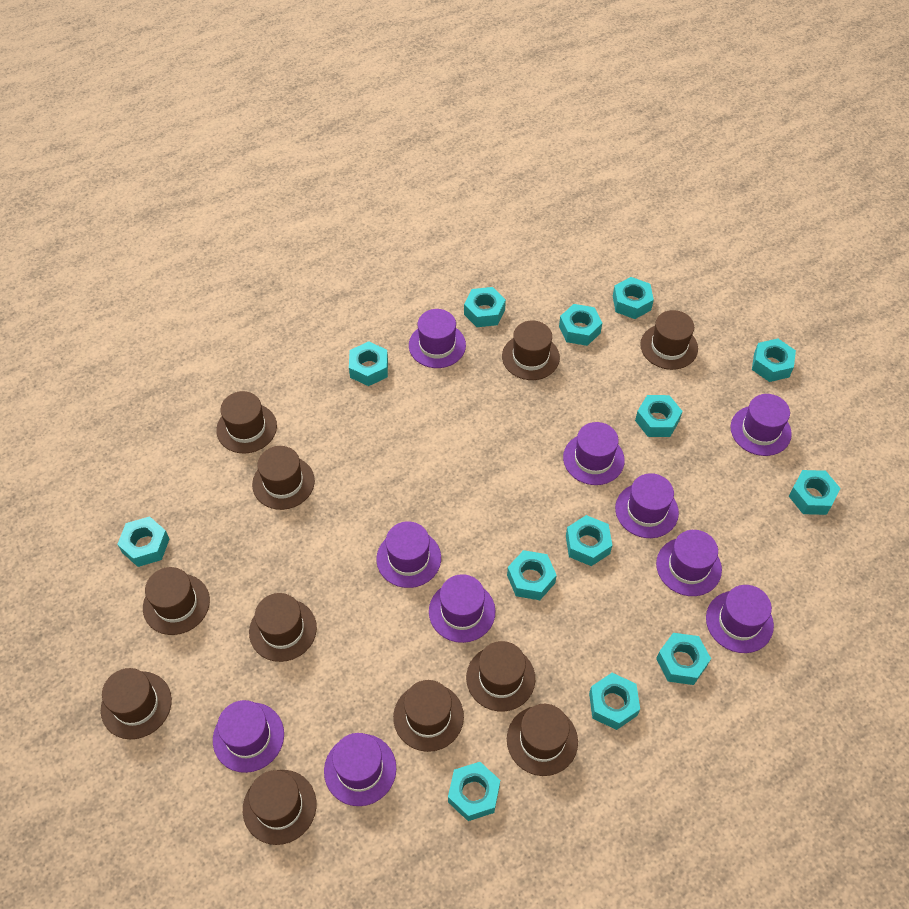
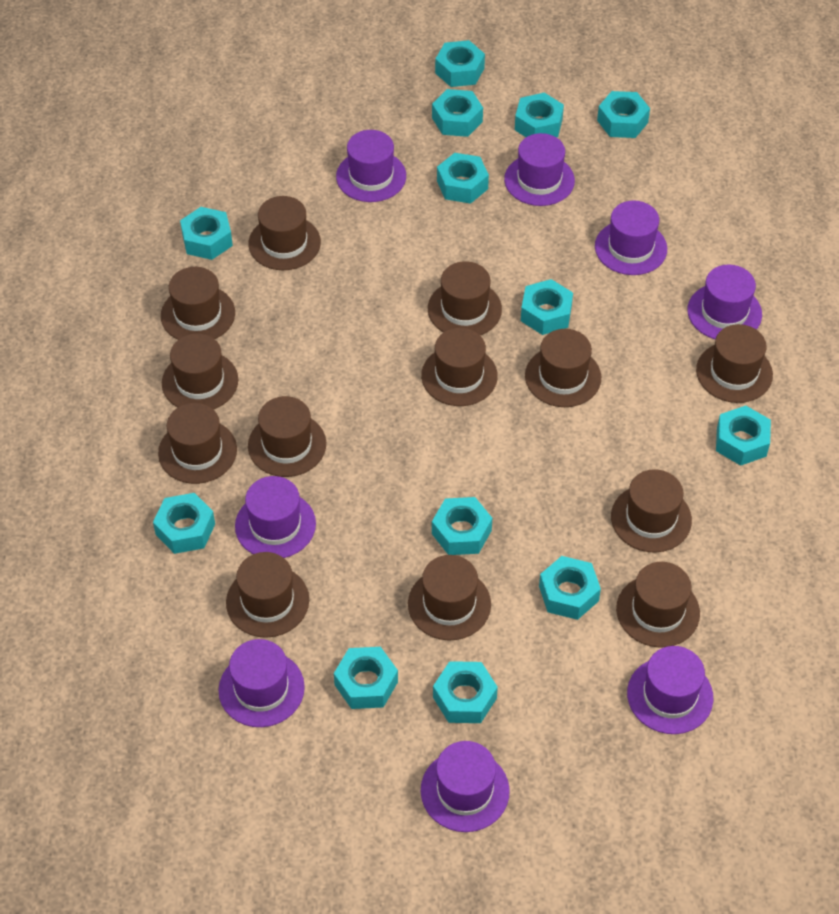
brown hat: [101,668,172,739] [143,567,210,635] [216,391,277,453] [243,770,317,845] [249,593,317,662] [252,446,315,510] [393,680,464,752] [466,641,535,711] [502,320,560,380] [507,704,578,776] [640,310,698,370] = 11 -> [158,403,237,484] [161,267,235,340] [162,333,238,409] [226,552,309,638] [248,196,321,270] [248,396,326,477] [408,555,491,640] [421,328,498,406] [428,261,502,335] [525,329,601,407] [611,469,692,553] [616,562,700,648] [696,324,773,403] = 13
purple hat: [213,700,284,773] [324,733,396,806] [376,521,441,588] [409,309,466,368] [429,574,495,643] [563,422,625,485] [615,473,679,538] [656,530,722,596] [706,585,774,653] [730,394,792,456] = 10 -> [219,639,305,727] [235,476,316,558] [336,130,406,202] [421,741,510,832] [504,133,575,206] [595,200,667,275] [627,646,713,734] [687,264,762,339] = 8

